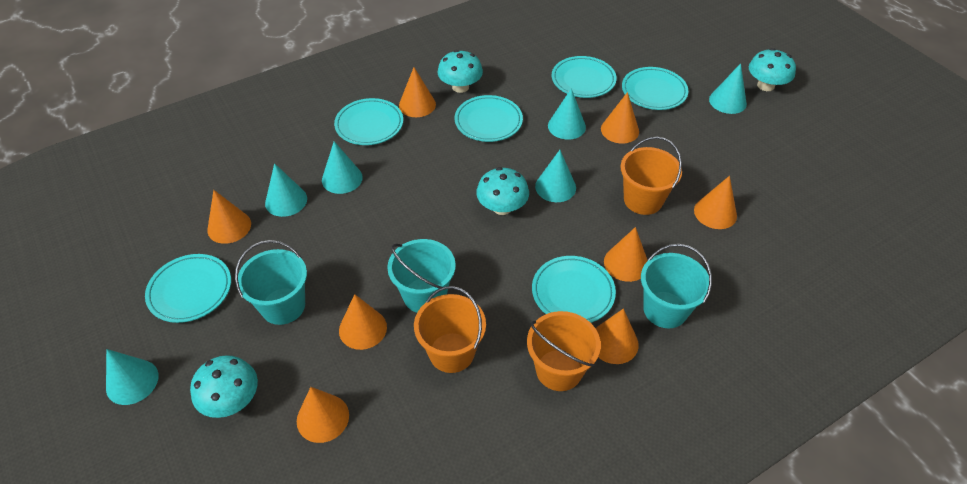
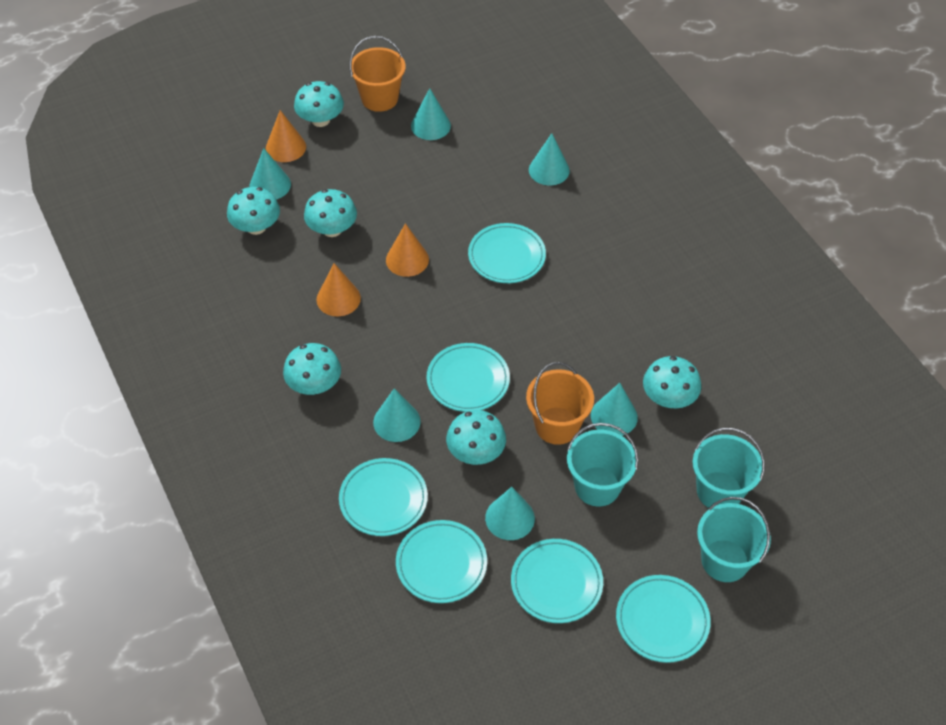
orange bucket: [414,286,486,373] [527,311,601,391] [621,137,682,215] = 3 -> [349,36,406,112] [526,362,594,445] = 2
orange cone: [207,190,251,244] [297,387,349,443] [339,294,387,350] [399,67,436,117] [595,309,639,364] [601,92,639,144] [604,227,647,282] [694,176,737,229] = 8 -> [266,110,306,162] [317,263,361,316] [386,223,429,277] = 3
turquoise mushroom: [190,355,258,418] [438,50,483,93] [476,167,529,215] [749,48,796,91] = 4 -> [227,187,280,235] [283,343,341,395] [294,81,344,127] [304,189,357,237] [446,410,506,465] [643,356,701,408] = 6

